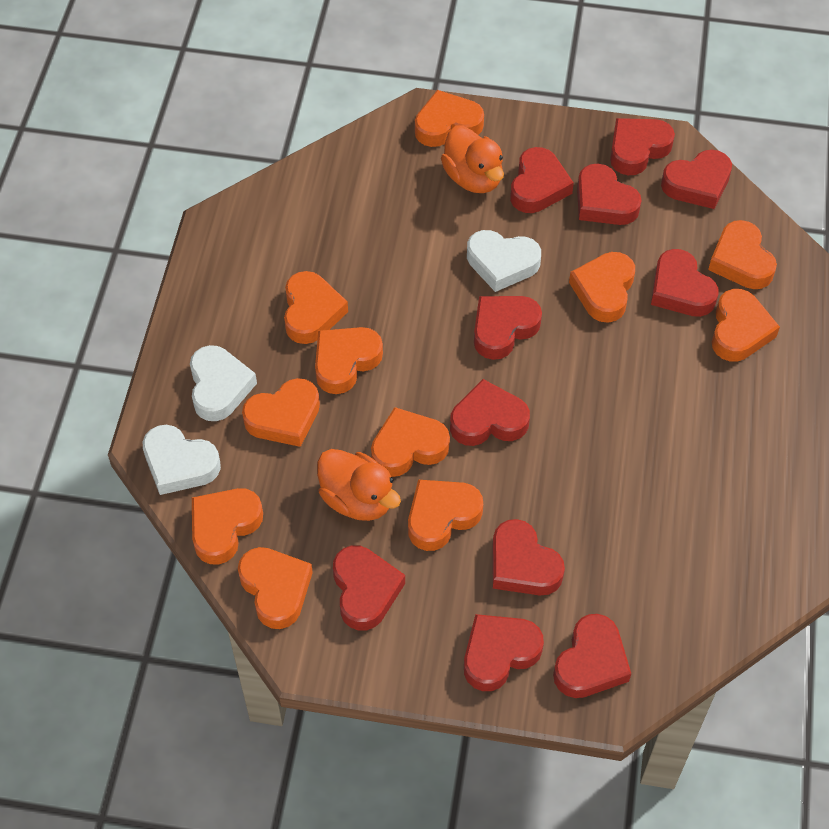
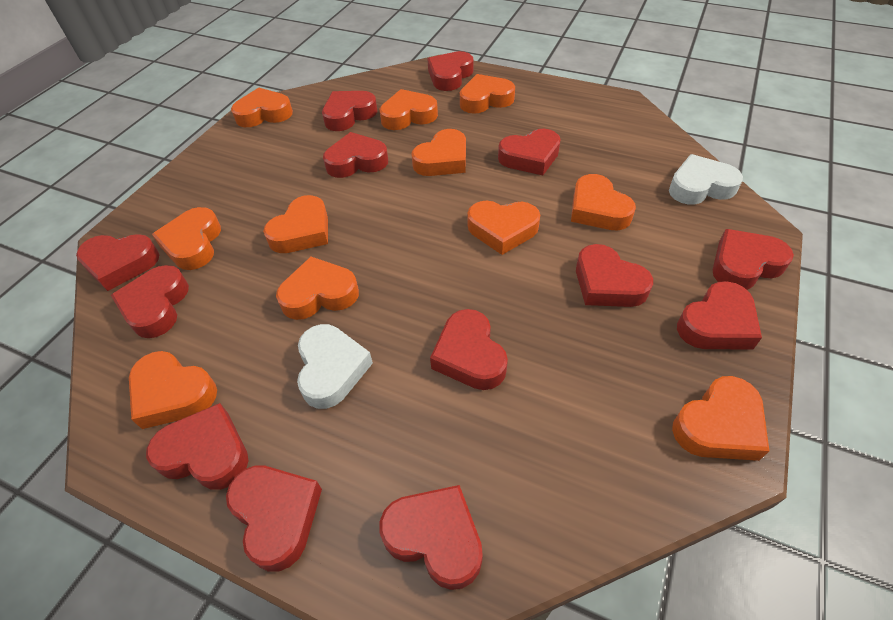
orange duck: [317,449,401,521] [441,126,504,193] = 2 -> none = 0
red heart: [333,545,405,630] [450,379,530,446] [464,614,544,691] [474,296,542,360] [492,519,565,595] [510,147,574,213] [553,614,631,698] [577,164,642,225] [610,118,675,175] [651,249,718,317] [661,150,732,209] = 11 -> [76,234,159,291] [111,265,189,338] [146,403,248,490] [226,466,322,572] [322,91,377,131] [323,132,388,178] [379,485,483,590] [427,51,474,91] [430,309,508,390] [498,129,561,176] [576,244,653,307] [677,281,762,350] [713,229,794,290] = 13
white heart: [142,425,221,495] [190,345,257,421] [467,230,541,292] = 3 -> [297,324,373,409] [669,154,743,205] = 2

